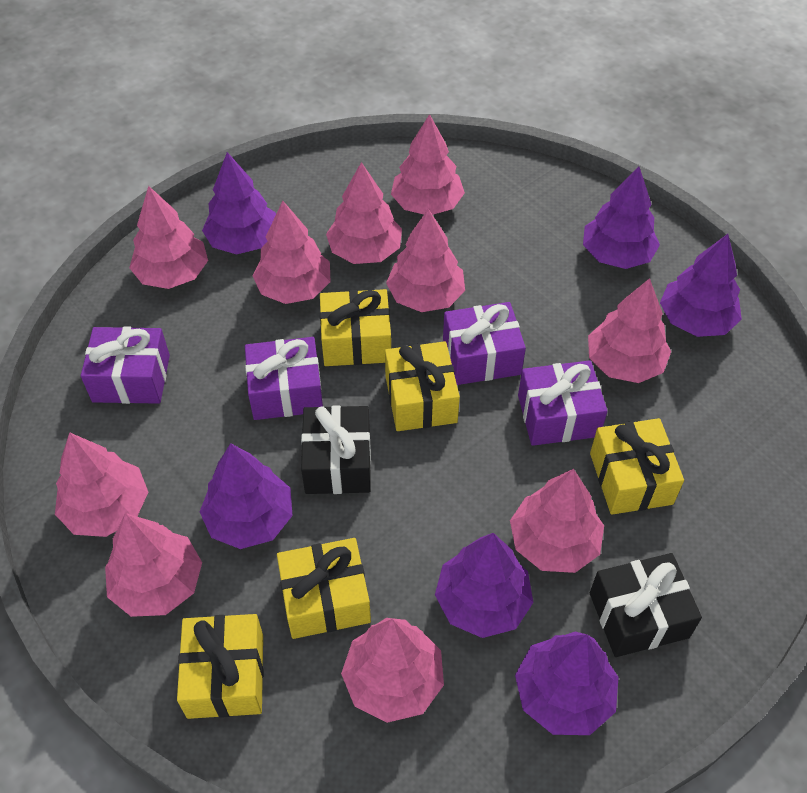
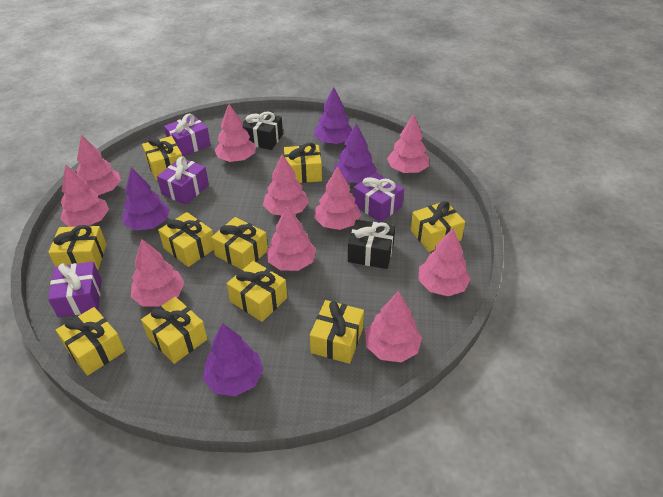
purple tree: [200,443,293,549] [202,152,276,254] [435,533,533,638] [515,632,619,735] [583,167,660,269] [660,234,742,337] = 6 -> [122,167,170,231] [203,323,264,396] [314,87,352,144] [334,123,377,183] = 4
yellow gift: [177,614,264,719] [277,538,371,639] [320,289,391,366] [385,341,460,431] [590,418,684,515] = 5 -> [48,225,107,270] [56,307,125,376] [141,297,207,364] [142,136,182,180] [158,212,214,267] [211,217,268,270] [227,261,287,322] [284,143,322,183] [310,300,364,364] [410,201,465,252] = 10

